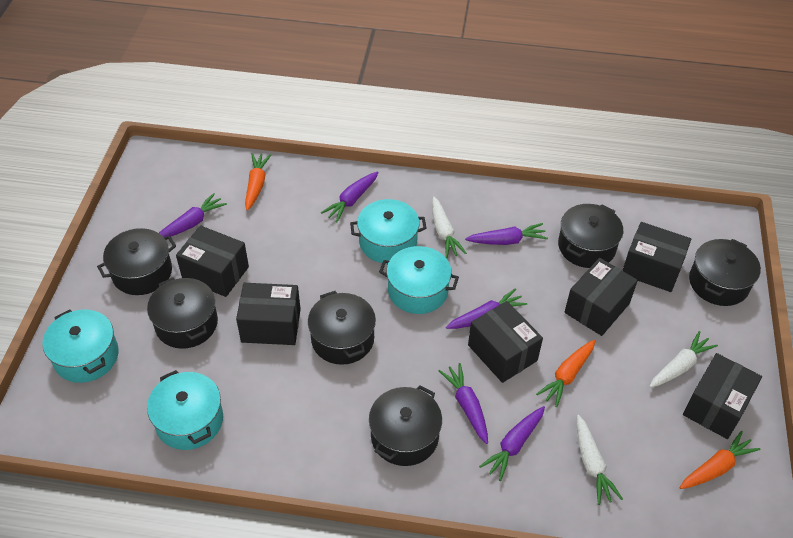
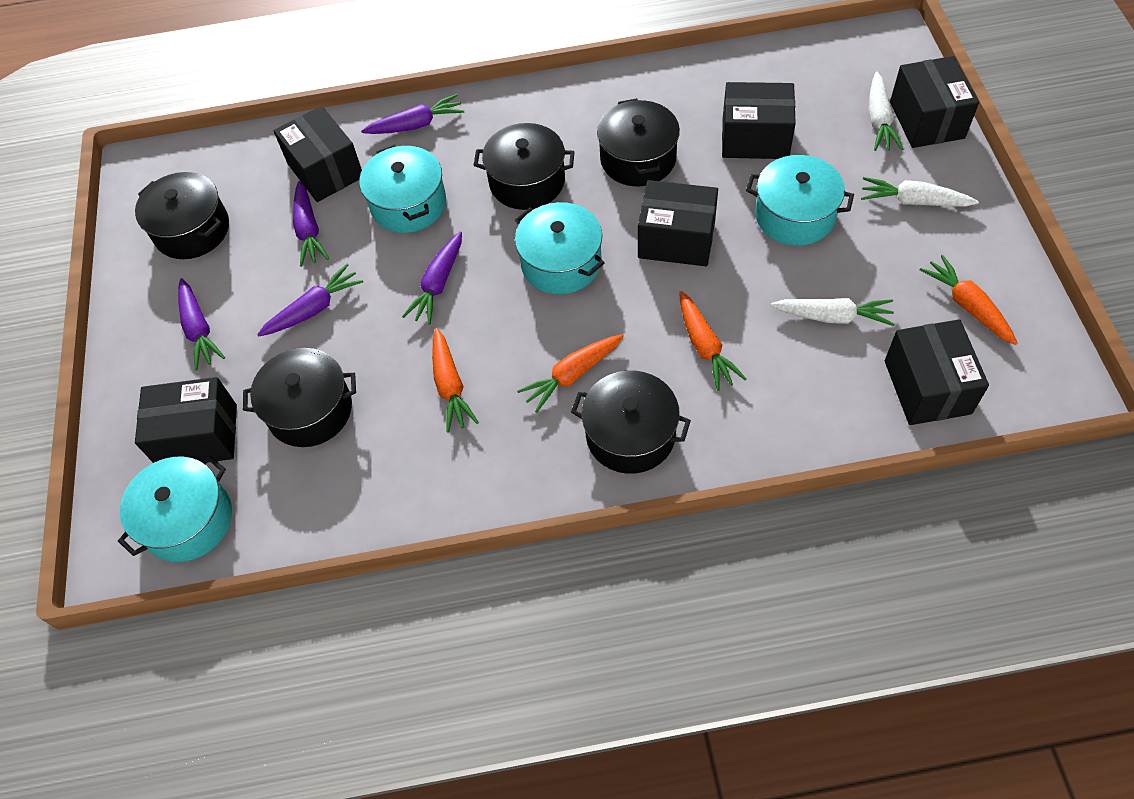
black pot: [97,228,176,295] [147,277,218,349] [308,291,376,365] [369,385,442,466] [558,204,623,268] [689,239,761,306] = 6 -> [135,172,229,259] [243,348,356,447] [474,123,574,210] [571,370,691,474] [597,98,680,186] = 5
orange carrot: [245,153,271,211] [536,340,595,407] [680,431,760,489] = 3 -> [432,328,479,432] [517,334,624,413] [679,291,747,391] [919,255,1018,345] = 4
purple carrot: [159,193,227,237] [321,172,379,222] [439,363,488,444] [446,288,527,329] [465,223,548,245] [479,406,545,481] = 6 -> [178,278,225,370] [257,264,363,336] [293,181,329,267] [361,94,464,134] [402,231,462,325] = 5

